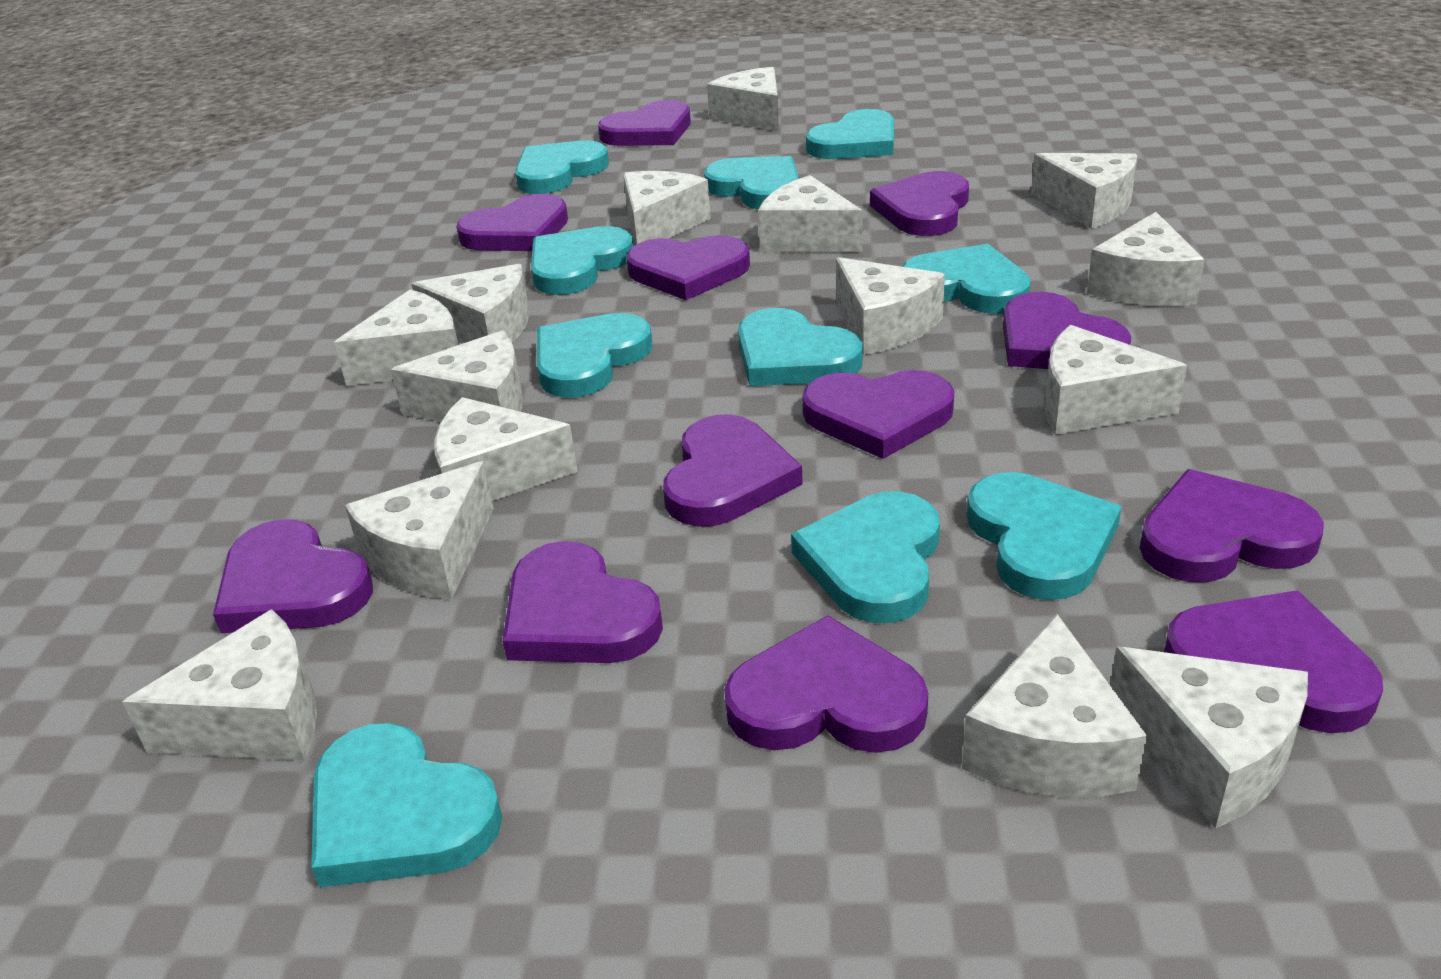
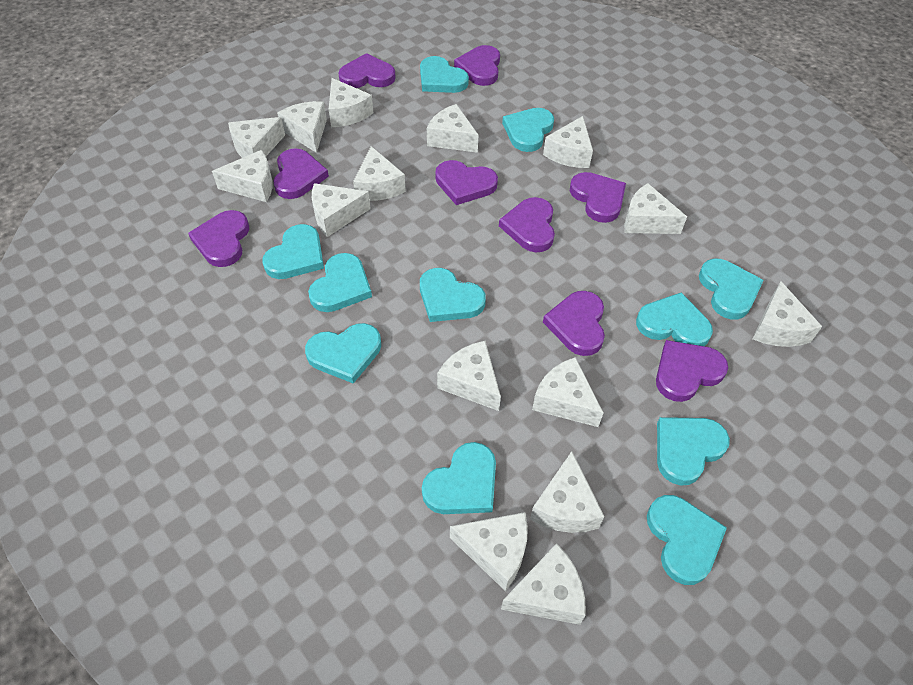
purple heart: [213,519,373,633] [456,194,568,251] [502,541,663,663] [598,100,691,146] [626,235,750,300] [663,414,803,527] [724,615,928,753] [802,370,954,459] [870,171,969,236] [1003,292,1131,369] [1140,469,1324,582] [1164,590,1383,733] = 12 -> [188,210,249,267] [274,148,329,199] [338,53,396,88] [435,160,498,205] [454,45,500,86] [499,197,555,252] [543,291,605,356] [570,172,626,223] [656,340,728,402] = 9
turquoise heart: [311,723,502,888] [515,140,609,194] [531,226,634,295] [537,313,652,398] [704,156,799,210] [738,308,863,386] [791,491,940,623] [806,109,894,159] [902,244,1031,314] [967,472,1122,600] = 10 -> [262,224,324,279] [305,323,381,384] [308,253,372,312] [420,56,469,93] [420,268,486,322] [422,442,496,514] [502,108,554,152] [636,292,713,346] [647,495,727,585] [657,417,730,486] [699,259,764,319] = 11

